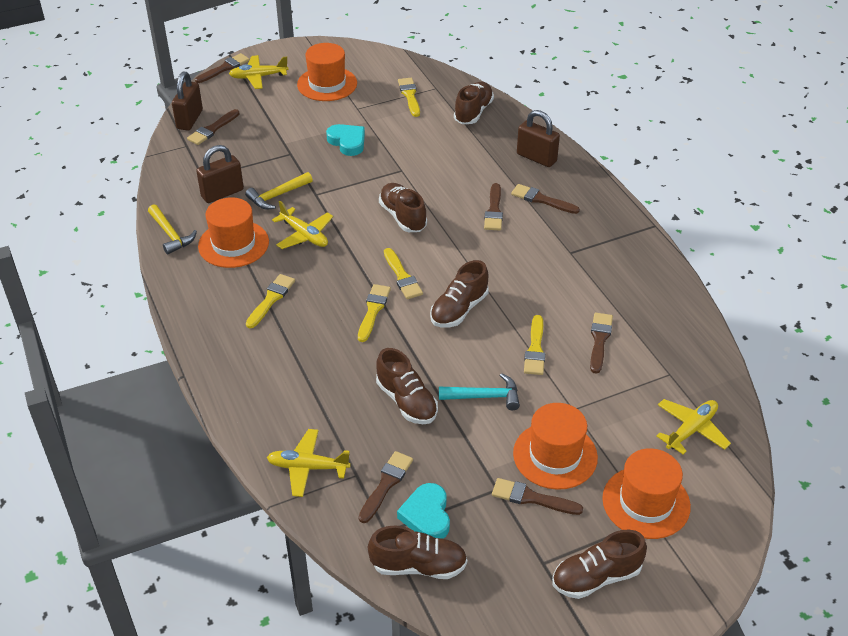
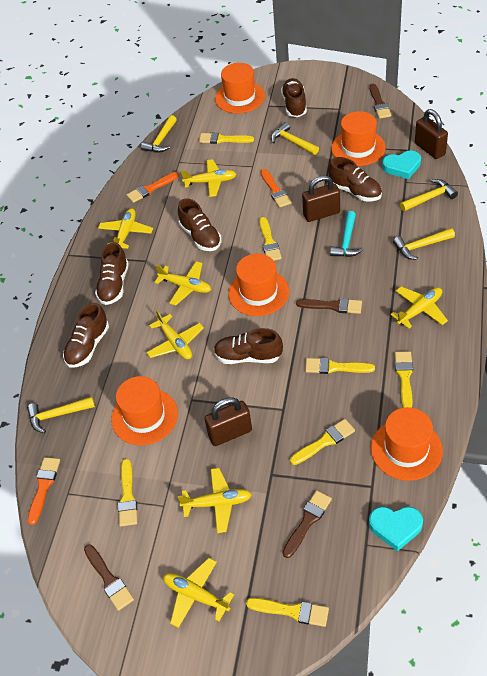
brown brush: [187,109,239,145] [195,53,250,83] [359,451,413,523] [484,183,503,231] [492,478,583,515] [511,184,580,214] [590,313,613,374] = 7 -> [84,545,134,611] [283,490,332,558] [296,298,362,314] [370,84,391,119] = 4
orange brush: none = 0 -> [28,457,60,525] [126,172,179,203] [261,169,292,208] = 3
orange hat: [198,197,269,268] [297,43,357,101] [513,403,598,490] [602,448,691,539] = 4 -> [111,376,178,445] [215,63,265,114] [228,254,289,316] [331,111,386,166] [371,407,443,481] = 5
yellow brush: [246,274,295,328] [358,284,391,342] [384,248,423,299] [398,78,420,117] [524,315,545,375] = 5 -> [118,459,137,527] [199,132,254,144] [246,598,329,627] [259,217,282,261] [290,419,355,465] [305,358,375,374] [395,351,413,408] = 7
yellow hammer: [148,204,197,255] [245,172,313,209] = 2 -> [27,397,95,433] [141,115,177,152] [271,122,319,155] [393,228,455,260] [400,179,458,211] = 5
yellow plane: [229,55,289,89] [267,429,351,497] [272,201,333,249] [657,399,731,455] = 4 -> [98,208,153,249] [146,310,204,359] [154,261,211,305] [163,558,234,628] [178,468,252,533] [181,159,236,197] [390,287,448,328] = 7

